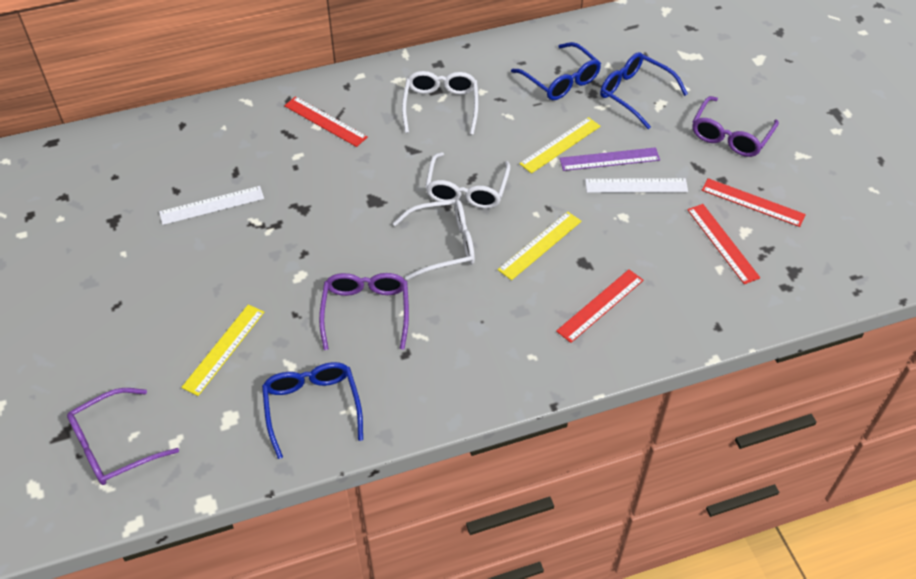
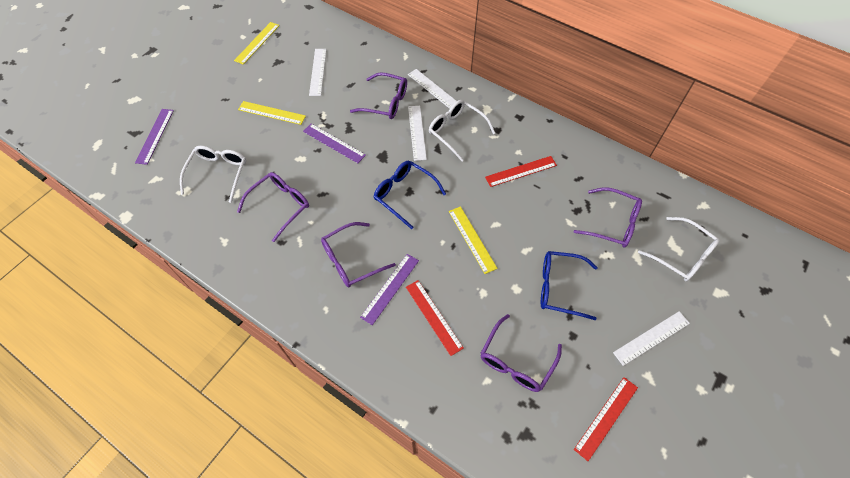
blue glasses: [262,362,363,459] [511,42,601,100] [600,52,688,129] = 3 -> [374,161,446,229] [541,251,597,320] = 2
purple glasses: [67,388,179,485] [319,273,409,350] [692,96,779,157] = 3 -> [237,172,309,242] [321,222,396,287] [350,72,407,119] [480,314,562,392] [574,187,642,248] = 5
purple ruler: [560,147,660,171] = 1 -> [135,109,174,165] [303,124,366,163] [360,254,419,325] = 3
red ruler: [284,96,368,147] [556,269,643,343] [687,204,760,284] [702,178,806,227] = 4 -> [406,280,464,356] [485,156,557,187] [574,377,638,461] = 3
white ruler: [159,186,264,225] [585,178,688,193] = 2 -> [309,49,326,96] [408,69,456,109] [408,106,427,161] [613,311,690,366] = 4

